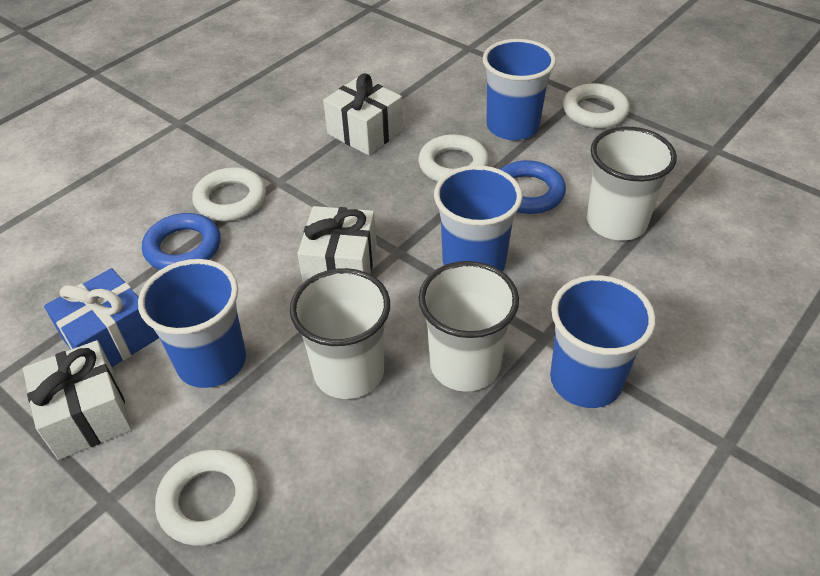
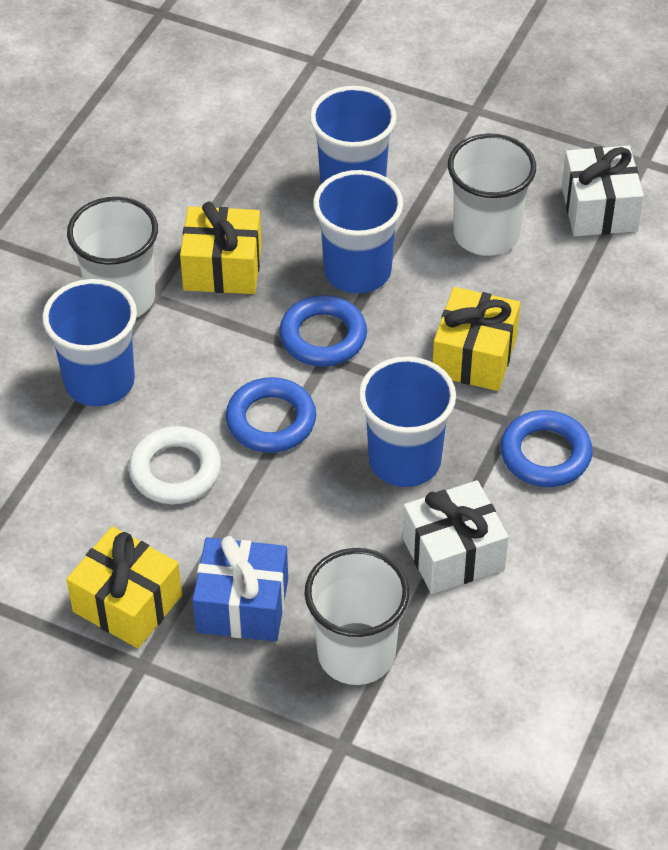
blue ring: [142,213,221,270] [500,160,566,214] = 2 -> [226,377,316,453] [279,295,367,367] [500,410,593,487] = 3
white gift: [23,340,132,460] [297,206,377,283] [323,73,403,155] = 3 -> [403,480,508,594] [562,146,644,236] = 2
white ring: [155,449,258,546] [192,167,266,221] [418,134,489,182] [563,83,630,128] = 4 -> [129,426,221,504] = 1
yellow gift: none = 0 -> [66,526,182,648] [180,202,262,294] [433,287,520,391] = 3

